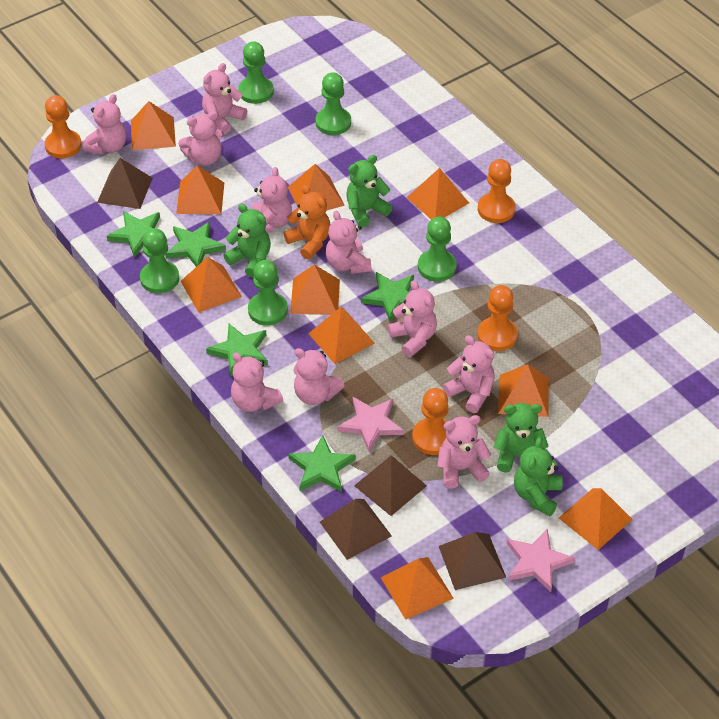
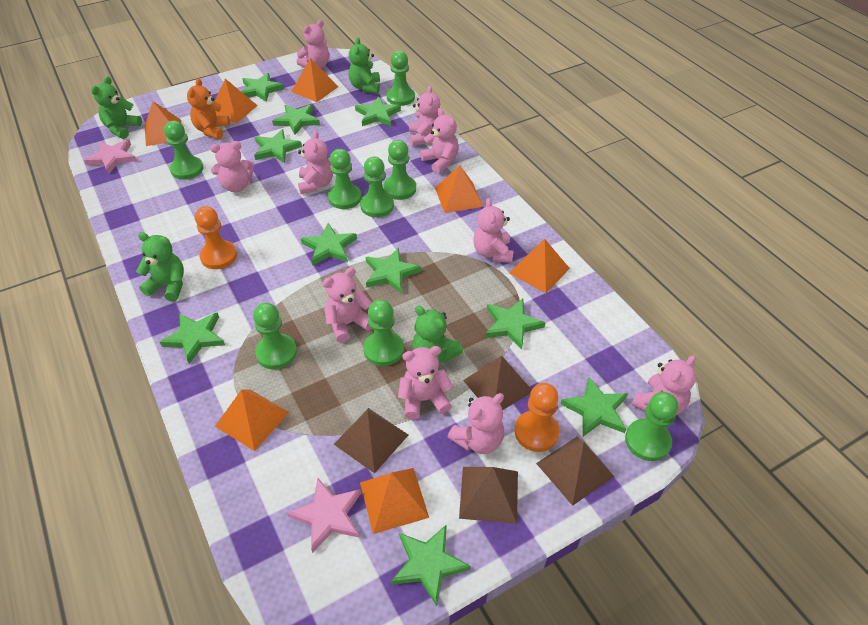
green pawn: [140,228,179,293] [238,42,274,104] [248,260,288,326] [316,72,351,135] [418,217,457,282] = 5 -> [164,121,203,180] [253,303,297,369] [328,149,362,209] [360,157,394,217] [363,299,404,366] [384,140,416,200] [387,51,415,106] [625,392,679,461] = 8
green star: [107,211,167,258] [165,222,226,267] [206,324,268,376] [288,435,356,492] [361,272,414,322] = 5 -> [160,312,225,364] [241,73,284,102] [254,129,302,163] [272,104,320,135] [301,223,357,265] [355,96,401,126] [366,248,421,293] [391,525,471,606] [485,298,546,350] [561,377,628,437] = 10
orange pawn: [44,95,82,158] [412,388,449,455] [477,285,518,351] [478,159,516,223] = 4 -> [195,206,237,269] [515,383,560,452] = 2
orange pyramid: [131,101,176,150] [176,166,224,214] [181,257,242,313] [288,164,345,211] [290,265,340,315] [308,307,375,364] [381,557,454,620] [406,168,469,219] [498,364,549,417] [559,488,632,550] = 10 -> [145,101,182,146] [215,79,258,123] [215,389,289,451] [291,58,338,102] [360,468,429,534] [435,165,484,213] [510,239,570,293] = 7

